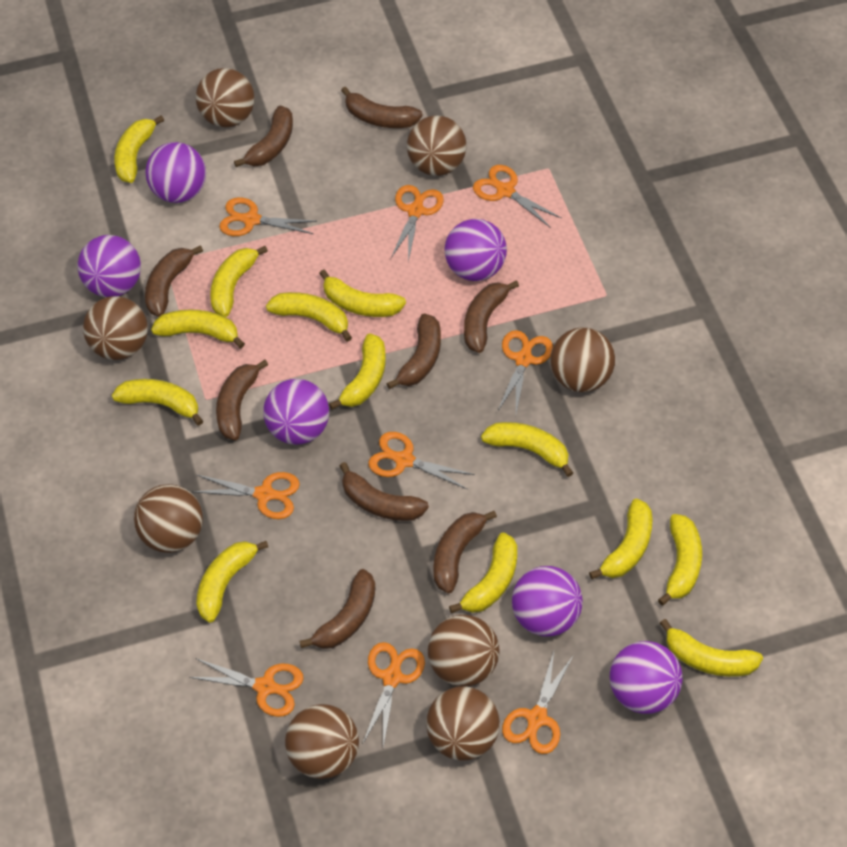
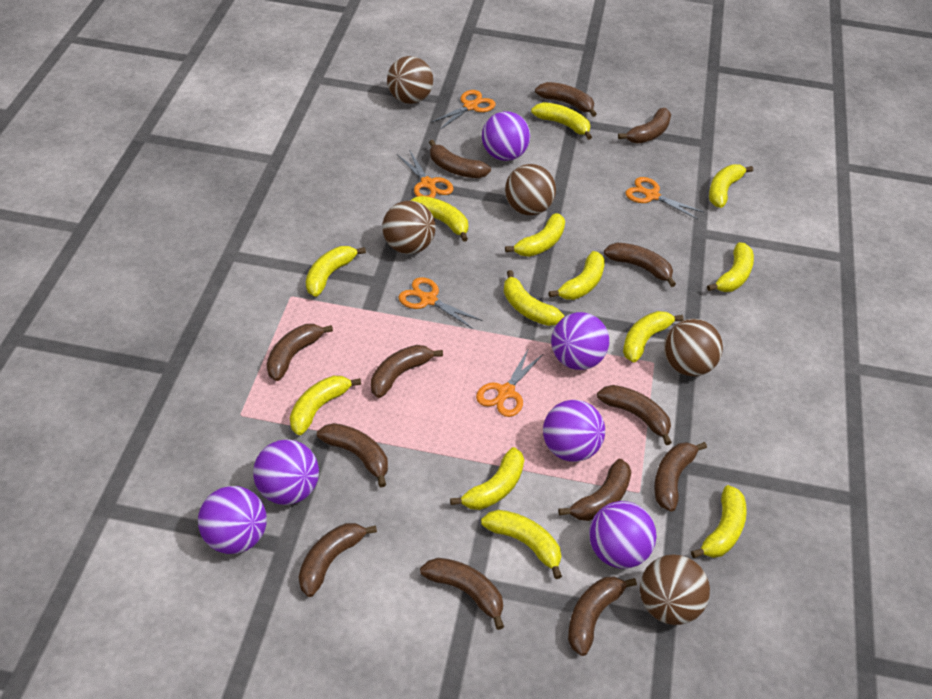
brown ball: [83,296,148,360] [134,484,203,553] [196,68,254,128] [285,704,359,779] [407,115,466,176] [426,686,500,760] [428,615,500,687] [550,327,615,392] = 8 -> [382,201,436,254] [387,56,433,104] [505,164,556,216] [640,554,710,625] [664,319,723,376] = 5
brown banana: [145,245,203,317] [216,360,268,440] [234,105,293,167] [299,569,375,649] [340,462,429,521] [341,86,423,128] [386,314,441,389] [434,511,497,593] [464,280,519,353] = 9 -> [267,324,333,381] [299,523,377,597] [317,423,388,487] [371,345,443,398] [420,558,504,630] [429,140,491,178] [535,82,597,117] [559,459,631,521] [568,577,637,656] [597,385,672,445] [604,243,676,287] [618,108,671,143] [654,442,707,512] = 13
orange scissors: [189,658,304,717] [192,472,300,519] [219,197,317,236] [363,642,425,747] [368,432,475,490] [391,185,444,262] [473,165,561,228] [497,330,553,413] [502,651,574,754] = 9 -> [397,150,454,198] [398,277,483,330] [431,90,496,130] [476,348,543,417] [625,177,704,219] = 5

